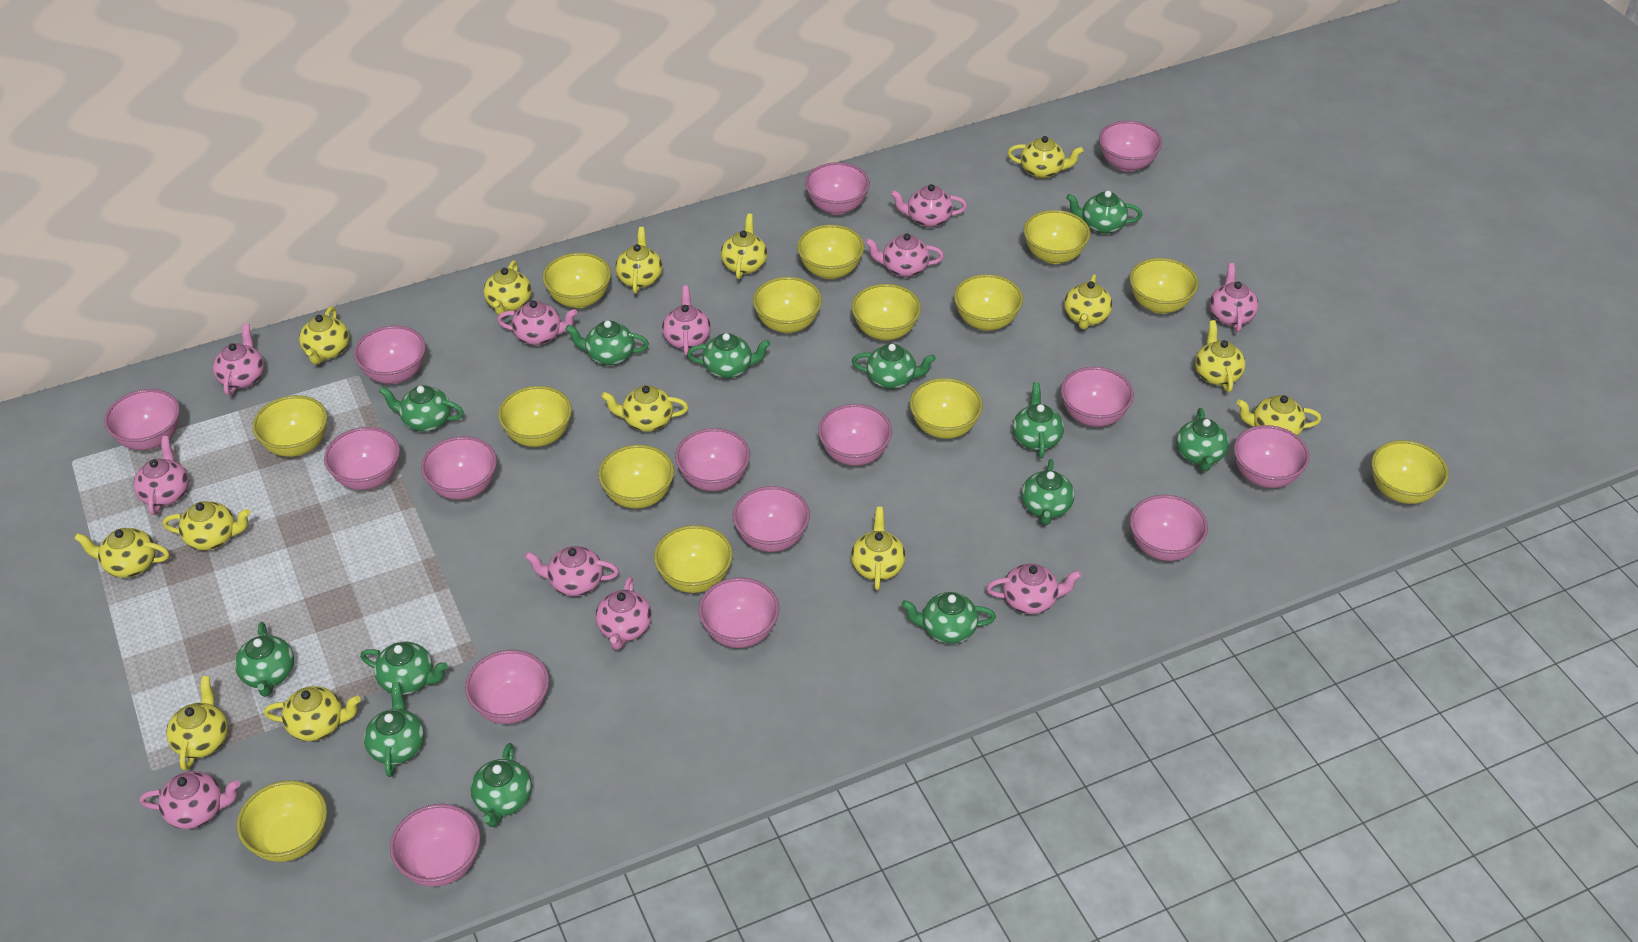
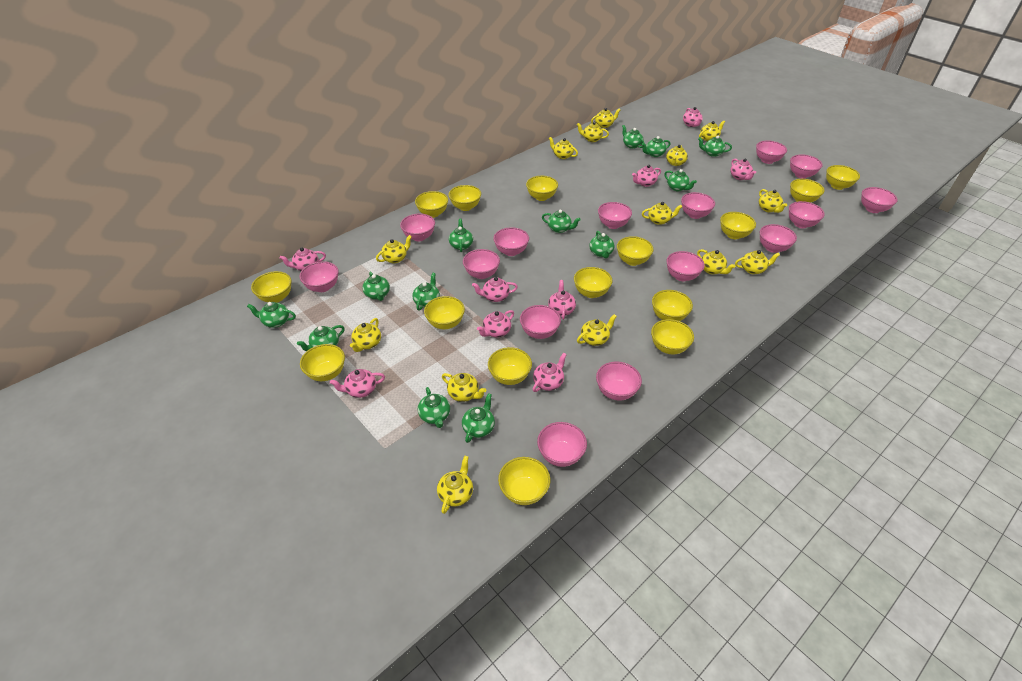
pink teapot: [133,436,189,515] [139,771,240,829] [213,323,264,395] [497,301,577,345] [525,546,619,596] [595,576,652,650] [662,286,711,356] [865,233,944,277] [891,184,967,227] [986,563,1082,614] [1210,263,1258,332] = 11 -> [280,247,326,271] [330,369,385,398] [472,277,518,302] [477,310,514,337] [533,353,567,392] [548,280,576,320] [632,165,661,187] [683,107,703,127] [730,158,756,180] = 9
yellow bowl: [237,780,327,862] [252,395,328,457] [498,386,572,447] [543,253,611,308] [598,445,674,509] [654,525,733,593] [753,277,822,333] [797,225,864,279] [852,284,921,341] [910,378,983,439] [954,274,1023,331] [1024,210,1090,264] [1130,258,1199,314] [1371,440,1449,504] = 14 -> [251,271,292,303] [300,344,345,381] [415,191,448,218] [424,296,465,329] [449,185,481,211] [488,347,532,385] [498,457,550,505] [526,176,558,201] [574,267,612,298] [617,236,654,266] [651,319,694,354] [652,290,693,321] [720,212,756,239] [790,179,825,203] [826,165,860,190] = 15

